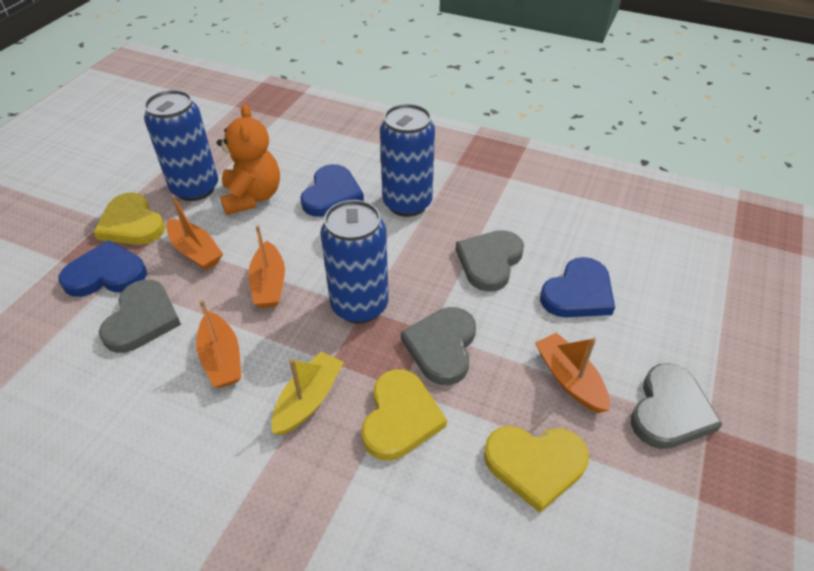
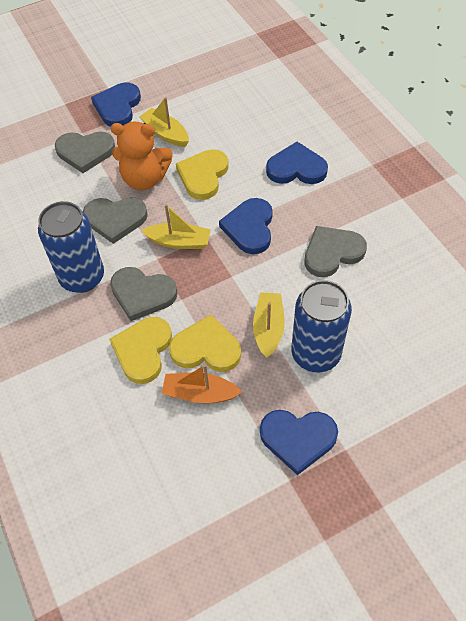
blue can: [144,90,218,201] [320,200,389,323] [380,104,435,217] = 3 -> [38,201,104,293] [291,280,352,372] = 2
blue heart: [59,240,147,297] [300,164,364,217] [540,257,615,318] = 3 -> [91,82,141,127] [219,198,273,254] [260,410,338,475] [266,142,328,184] = 4
orange boat: [166,195,223,270] [196,300,241,388] [248,225,285,308] [535,333,610,413] = 4 -> [162,364,242,403] = 1
yellow boat: [272,351,344,435] = 1 -> [139,97,189,147] [141,204,211,249] [253,292,285,358] = 3

